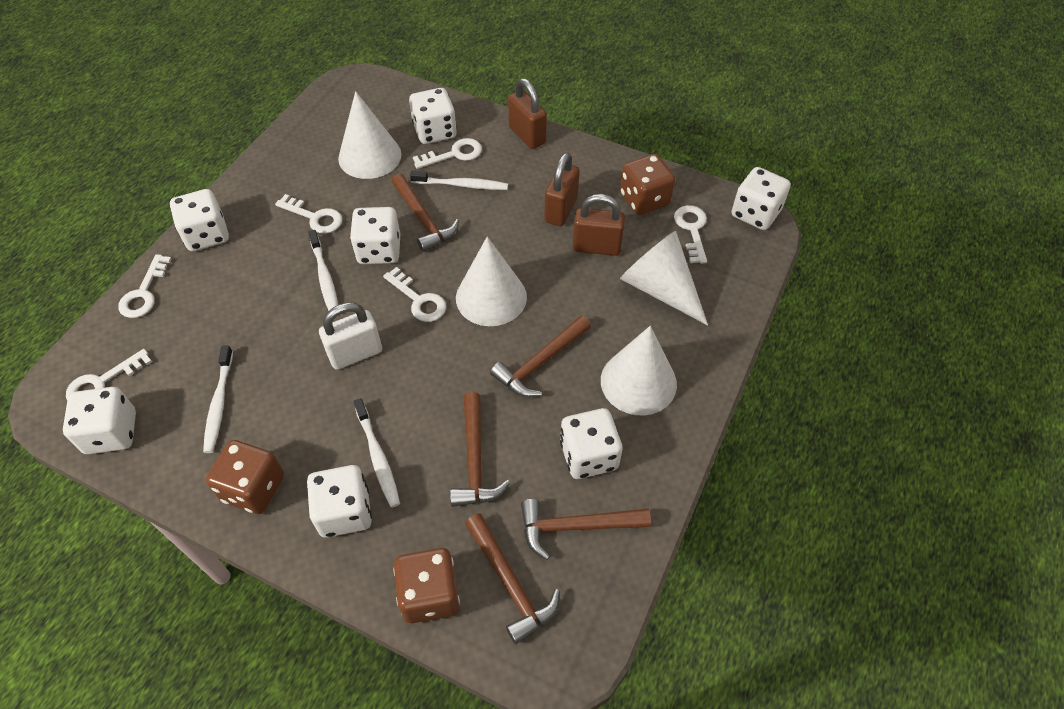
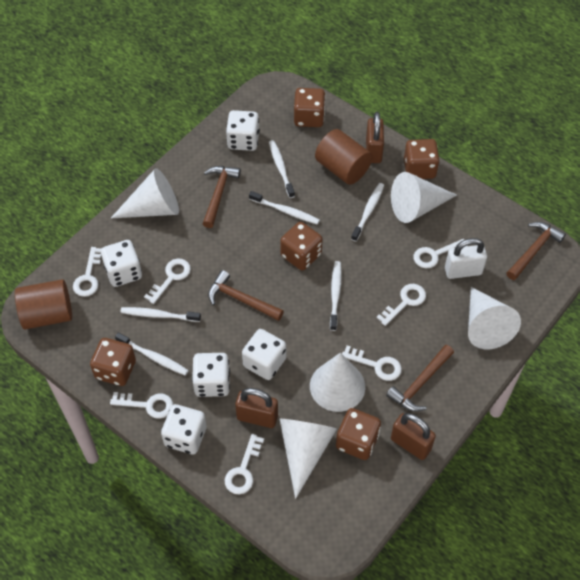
brown cylinder: none = 0 -> [15,279,72,329] [315,129,372,185] = 2
brown dice: [206,440,284,514] [393,548,460,623] [620,154,676,215] = 3 -> [90,338,136,386] [280,222,323,271] [294,88,325,127] [336,408,381,460] [404,139,440,179] = 5
brown hammer: [392,174,459,252] [450,392,510,507] [465,513,560,644] [490,315,591,397] [521,499,651,560] = 5 -> [203,166,241,228] [208,270,284,321] [386,345,454,412] [506,222,566,280] = 4
white cone: [338,91,401,179] [456,237,527,326] [601,326,677,416] [620,231,708,326] = 4 -> [111,168,179,218] [280,419,337,499] [310,352,365,412] [391,172,457,223] [468,287,521,349] = 5
white dice: [63,387,136,454] [170,189,229,251] [307,465,372,538] [350,207,400,264] [409,88,457,144] [560,408,622,479] [732,167,791,230] = 7 -> [101,240,142,287] [161,404,207,454] [192,353,230,397] [226,110,260,151] [242,329,286,380] = 5
white key: [66,349,152,400] [118,254,172,318] [275,194,342,234] [383,267,446,322] [413,138,482,169] [674,205,707,264] = 6 -> [73,247,102,297] [110,392,173,419] [144,259,191,304] [225,434,264,495] [342,345,402,381] [376,284,426,326] [413,239,467,268] = 7
white toothbrush: [203,345,233,453] [308,230,338,311] [354,398,400,508] [410,171,508,190] = 4 -> [115,333,189,376] [120,307,201,322] [249,191,320,225] [269,140,295,198] [330,261,342,331] [351,183,384,242] = 6

